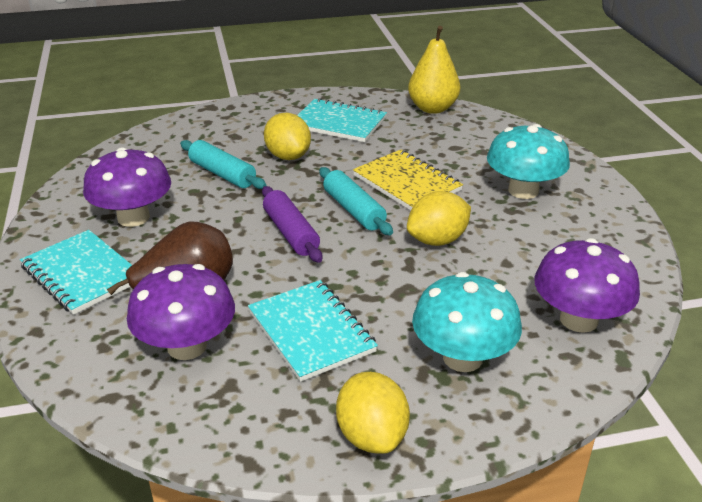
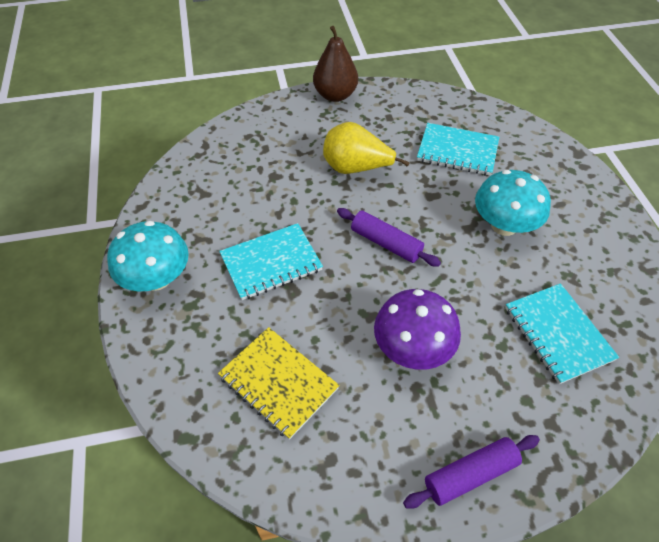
purple mushroom: [83,147,171,227] [127,264,235,360] [534,238,640,333] = 3 -> [374,289,461,370] = 1
purple rolling pin: [262,186,322,263] = 1 -> [337,208,441,267] [403,435,540,509] = 2
turquoise rolling pin: [180,140,266,189] [319,167,393,235] = 2 -> none = 0
yellow lemon: [264,113,311,160] [336,372,410,454] [407,191,471,246] = 3 -> none = 0

